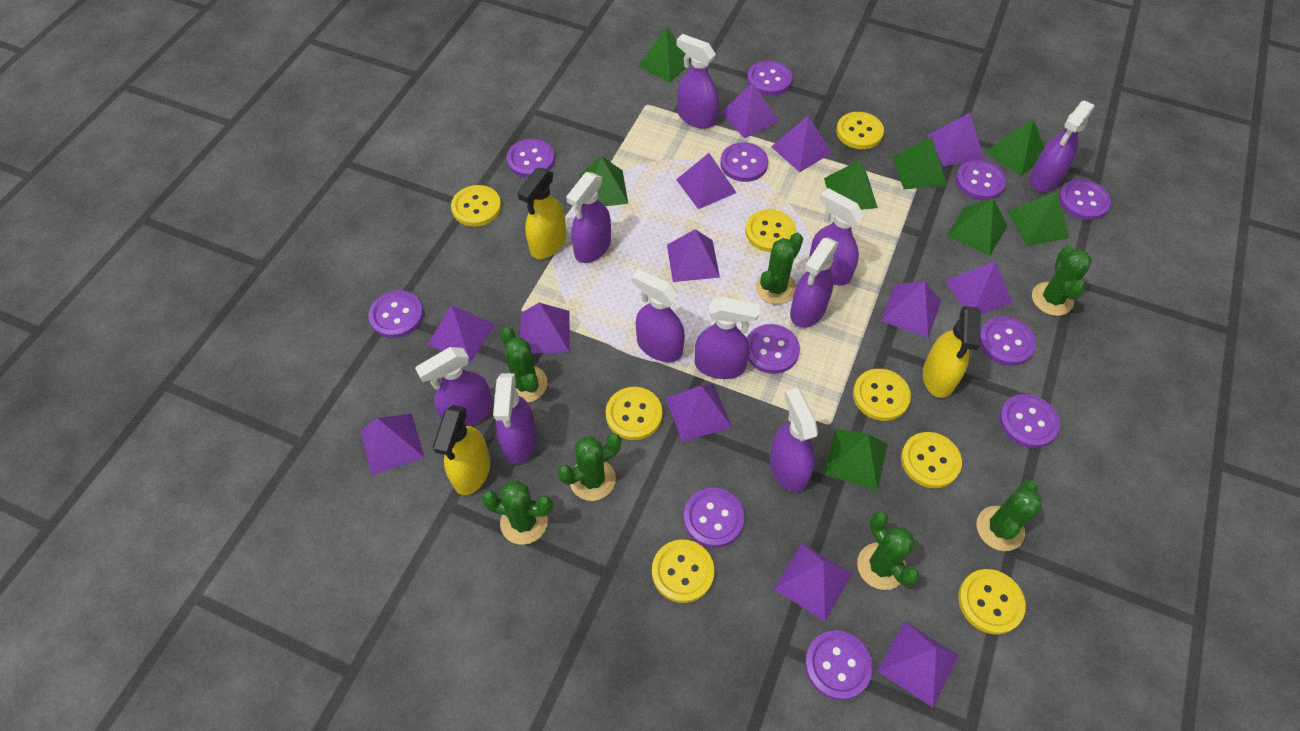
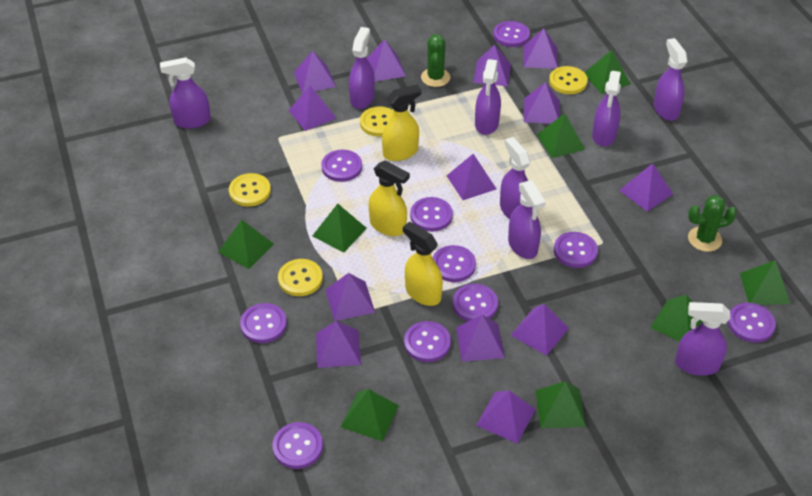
green cactus: [482,480,553,545] [501,328,547,403] [558,433,621,501] [756,233,803,304] [857,511,919,590] [977,480,1042,551] [1032,246,1092,316] = 7 -> [421,34,451,87] [688,195,737,252] = 2
purple button: [368,290,424,338] [507,139,555,178] [683,488,745,548] [720,142,768,182] [747,61,792,96] [747,324,800,374] [805,630,873,700] [956,160,1006,200] [980,316,1036,366] [999,394,1060,448] [1058,179,1111,220] = 11 -> [240,303,287,343] [272,422,323,469] [321,150,362,182] [404,321,451,362] [410,197,453,232] [433,245,476,282] [453,284,498,321] [493,21,530,47] [554,232,598,268] [728,303,776,343] = 10
purple spray bottle: [415,347,493,426] [493,373,537,464] [566,172,611,263] [631,269,685,362] [677,34,719,129] [695,297,760,379] [769,388,818,493] [790,238,839,328] [809,188,864,285] [1030,100,1094,192] = 10 -> [160,57,211,129] [349,27,375,109] [475,59,501,135] [500,137,531,219] [508,180,546,259] [592,71,621,147] [654,38,687,121] [675,302,730,376] = 8
yellow button: [451,185,501,227] [606,387,662,440] [652,539,715,603] [745,209,796,252] [836,112,884,149] [853,369,911,421] [901,432,962,488] [958,569,1026,634] = 8 -> [229,173,271,207] [278,259,323,296] [360,106,394,137] [549,66,588,94] = 4

